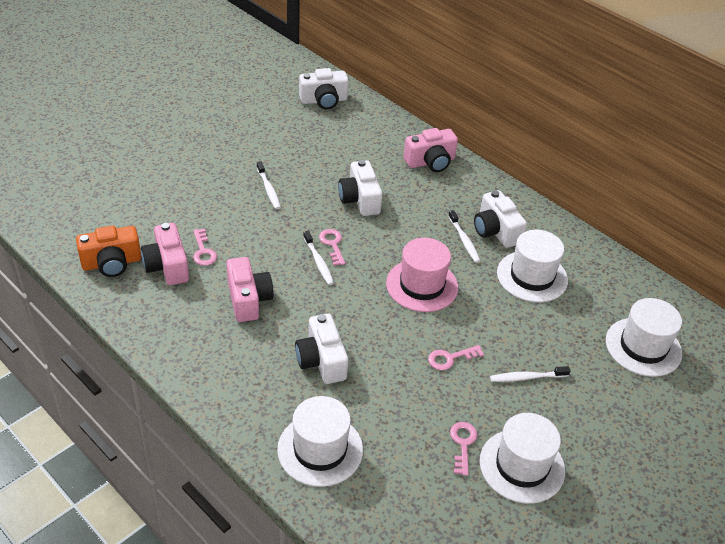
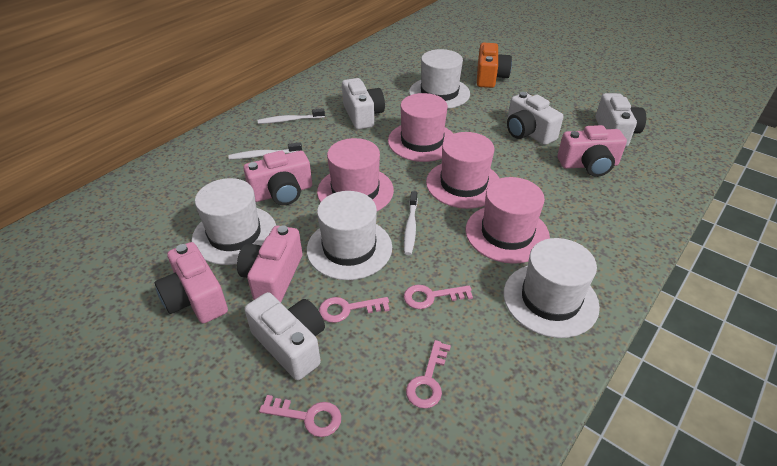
pink camera: [141,223,189,285] [226,257,273,322] [404,128,458,172] = 3 -> [155,242,228,324] [237,225,303,303] [243,151,312,205] [558,125,627,177] = 4
pink hat: [386,238,458,312] = 1 -> [317,138,394,211] [388,93,453,162] [426,132,500,209] [466,177,550,264] = 4
white toothbrush: [257,161,281,209] [303,230,334,285] [448,210,480,263] [490,366,571,382] = 4 -> [228,142,302,160] [258,108,325,124] [404,191,418,255] = 3

